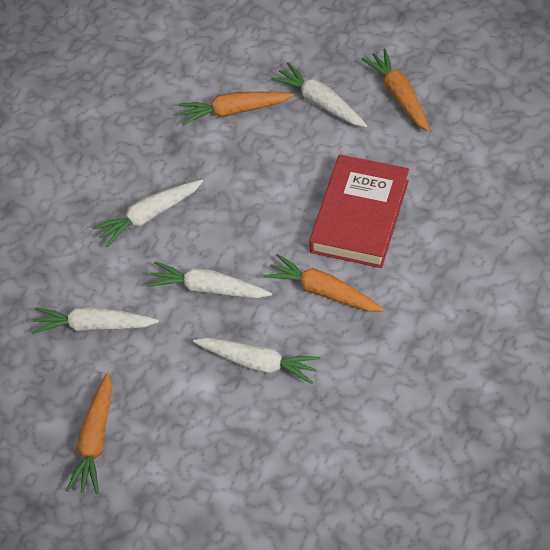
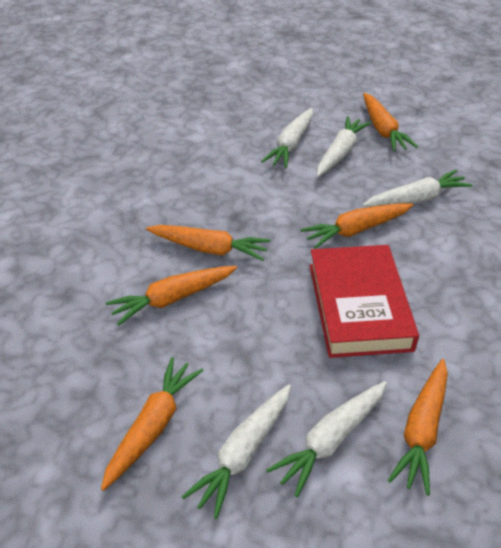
orange carrot: [66,373,112,494] [179,92,294,125] [264,254,384,312] [361,49,430,132] = 4 -> [101,357,204,491] [106,266,237,326] [146,225,270,261] [301,203,414,249] [363,93,418,152] [388,359,448,496] = 6

